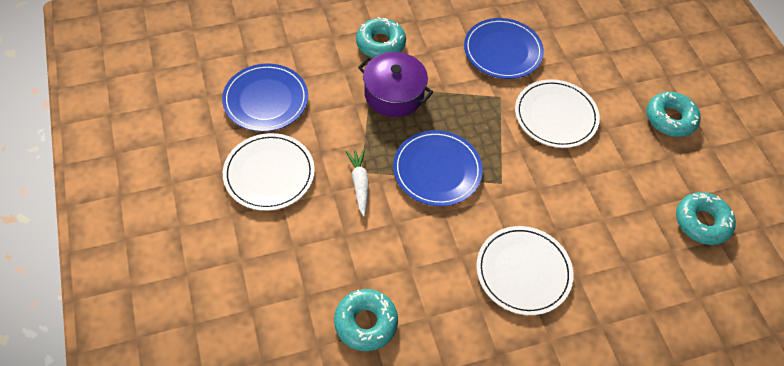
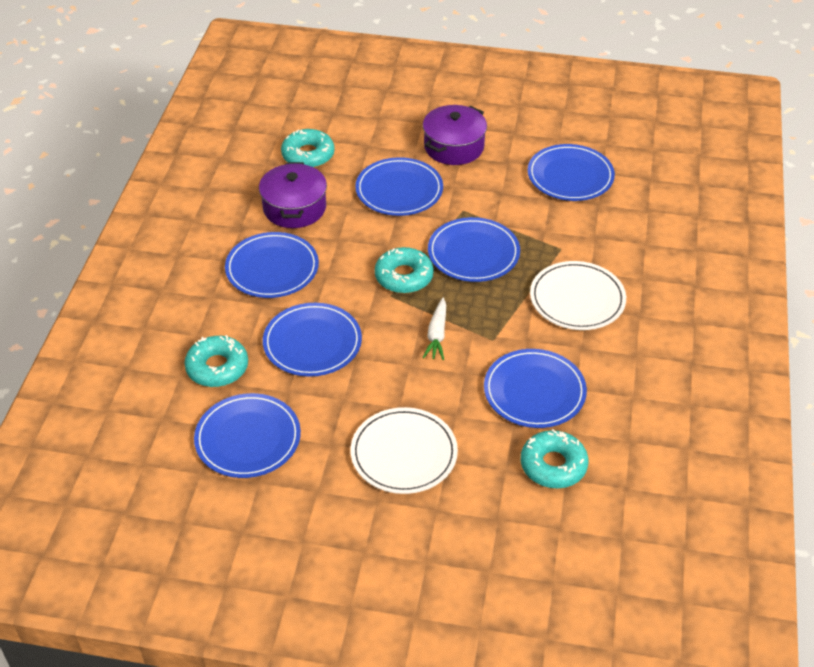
blue plate: [222,63,308,132] [393,130,483,206] [464,18,544,79] = 3 -> [194,393,301,478] [225,232,319,298] [263,303,362,377] [355,157,443,216] [428,217,520,282] [484,349,587,428] [528,144,615,201] = 7
purple pot: [358,52,433,117] = 1 -> [259,162,327,228] [423,105,487,165] = 2
white plate: [223,133,315,211] [476,226,573,315] [515,79,600,148] = 3 -> [351,407,458,494] [530,261,626,330] = 2

